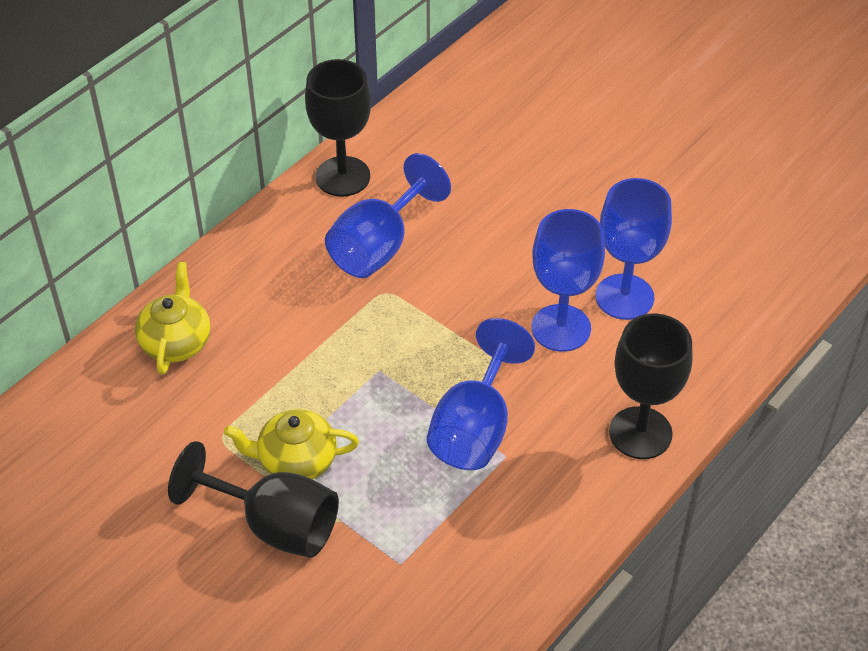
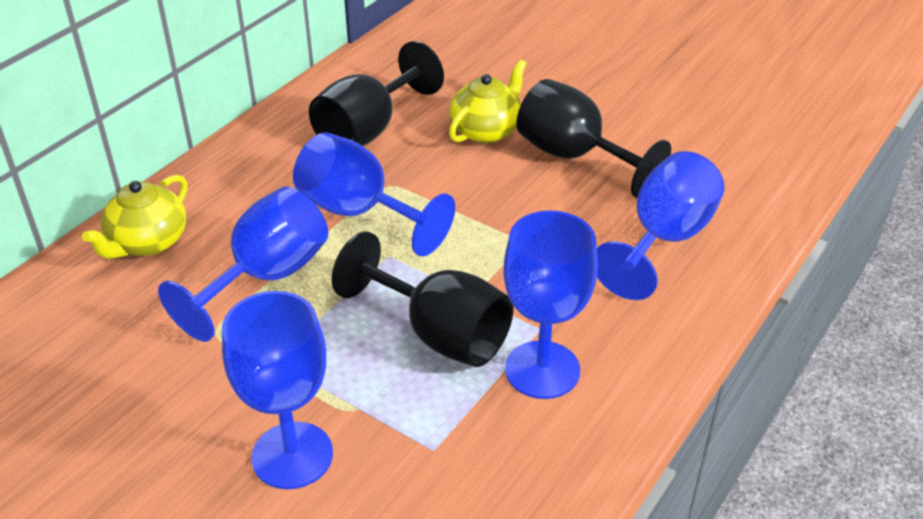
blue goblet: [325,153,451,278] [427,318,535,470] [531,209,605,352] [595,178,672,320] = 4 -> [158,187,328,342] [222,291,333,489] [293,132,455,256] [503,210,598,399] [597,151,725,300] = 5

